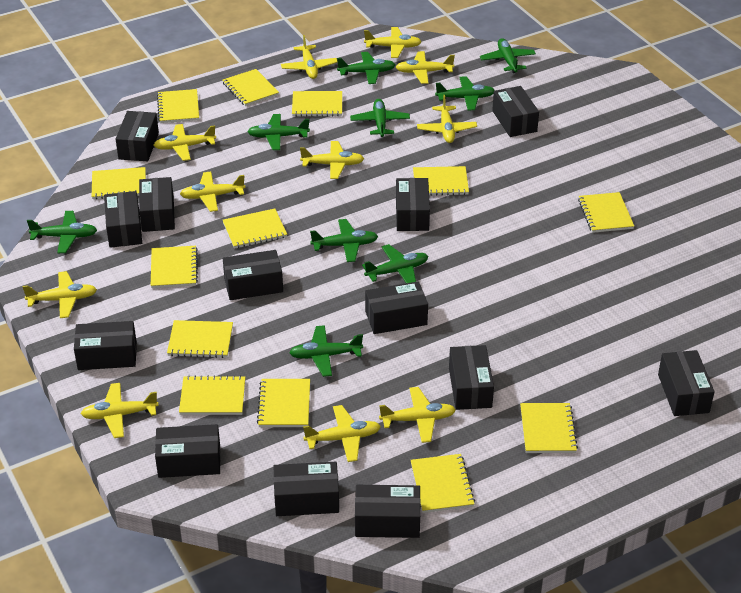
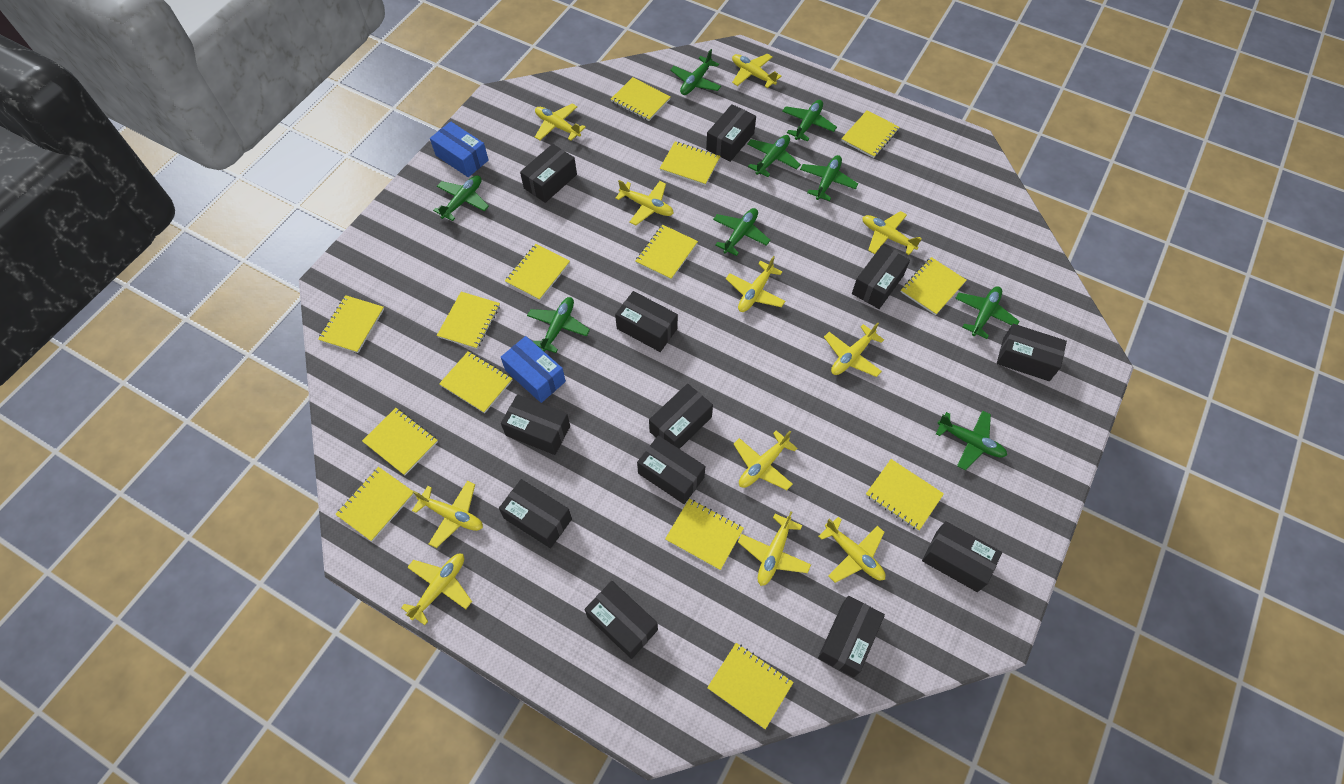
black box: [74,321,137,370] [104,191,142,248] [116,111,159,161] [139,177,175,232] [155,424,221,478] [223,250,283,300] [273,462,339,516] [355,485,421,538] [365,281,428,334] [396,178,430,231] [449,345,494,410] [492,86,539,137] [658,350,715,416] = 13 -> [499,479,572,548] [501,394,570,455] [520,144,577,203] [584,581,658,659] [615,291,678,352] [637,435,705,504] [649,384,713,449] [706,104,756,162] [818,596,885,678] [852,245,910,309] [922,521,1002,592] [997,324,1067,381] = 12
blue box: none = 0 -> [430,121,489,177] [501,336,566,403] = 2
yellow notebook: [92,167,146,199] [151,246,198,288] [157,89,199,123] [167,320,233,358] [179,375,245,415] [223,69,279,106] [223,208,287,249] [257,379,310,427] [292,91,342,117] [411,454,475,513] [413,166,469,196] [520,403,578,453] [578,192,634,233] = 13 -> [318,295,384,353] [335,467,414,542] [362,408,438,475] [437,292,500,349] [439,351,513,413] [505,244,570,301] [611,77,671,121] [636,225,698,280] [659,142,720,186] [665,499,744,570] [707,643,794,729] [841,110,899,158] [866,459,944,531] [901,257,967,315] = 14

